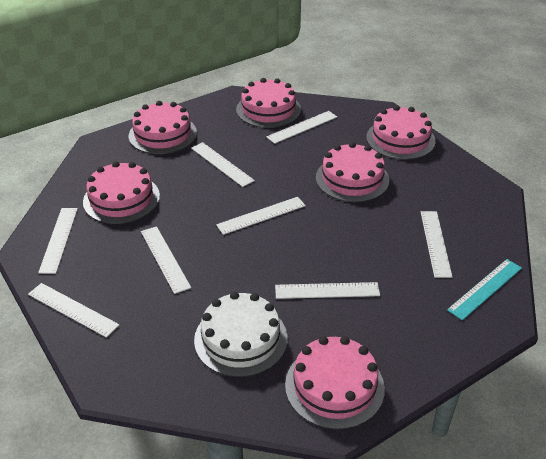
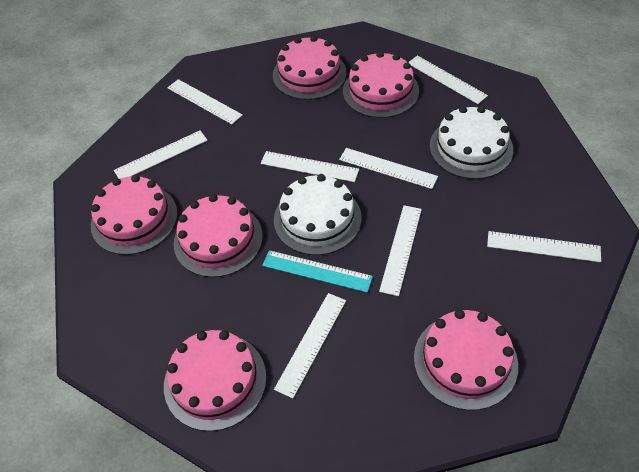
white cake: [194,292,288,377] = 1 -> [274,174,362,255] [430,106,513,179] = 2

